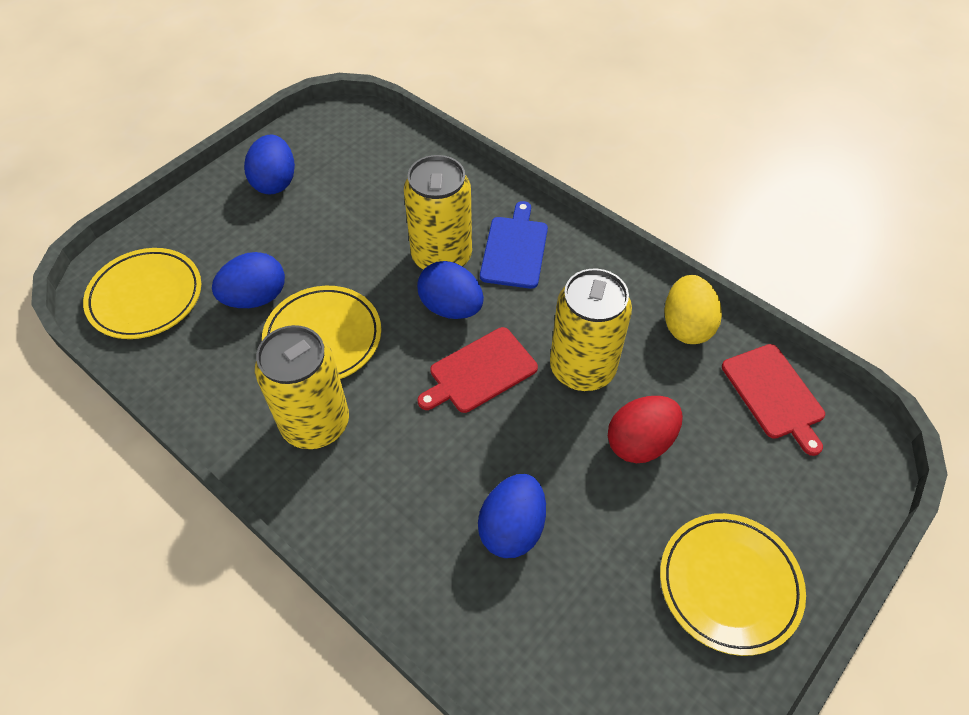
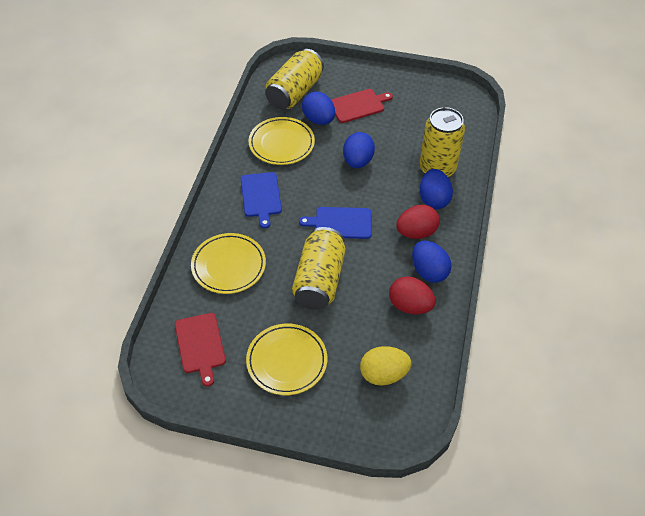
blue cutting board: [480,201,548,289] = 1 -> [241,172,282,229] [299,207,372,239] = 2
red egg: [608,396,683,463] = 1 -> [389,276,436,314] [396,205,440,239] = 2

